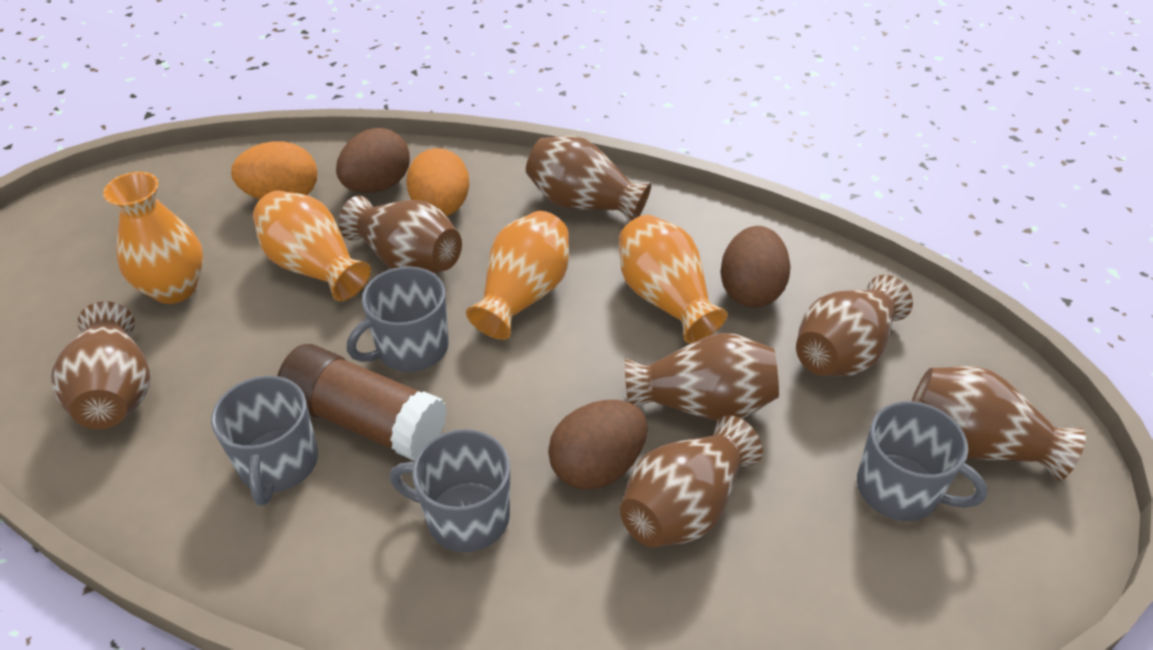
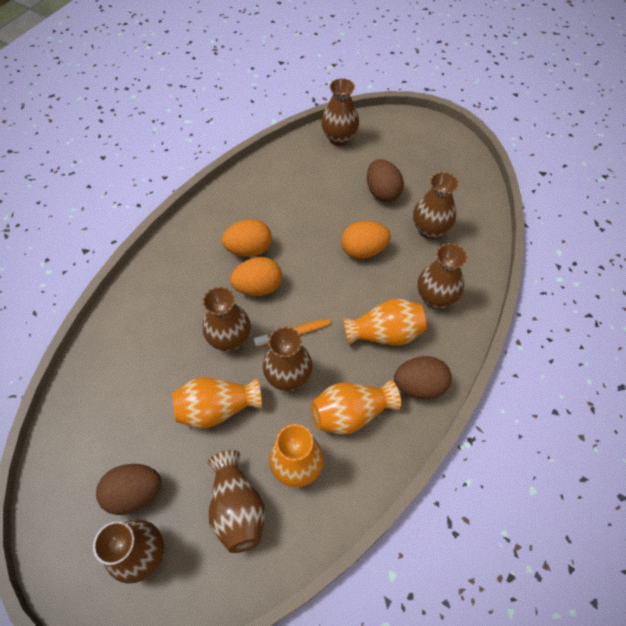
brown glue stick: [277,344,447,461] = 1 -> none = 0
grey mug: [211,376,318,506] [347,267,449,372] [390,429,510,552] [857,401,988,521] = 4 -> none = 0
orange egg: [231,141,317,200] [406,148,469,216] = 2 -> [222,219,272,257] [230,257,282,296] [341,221,391,259] = 3
orange toothbrush: none = 0 -> [254,319,331,347] = 1

